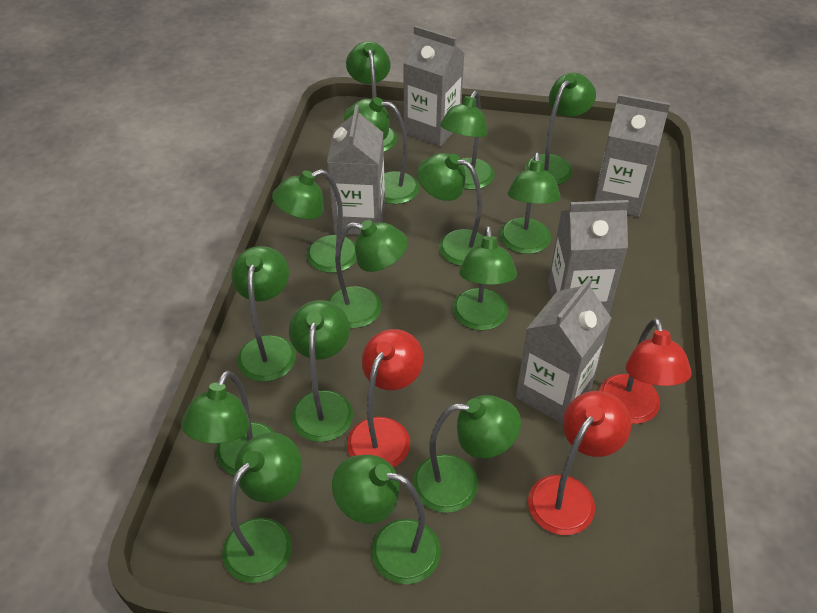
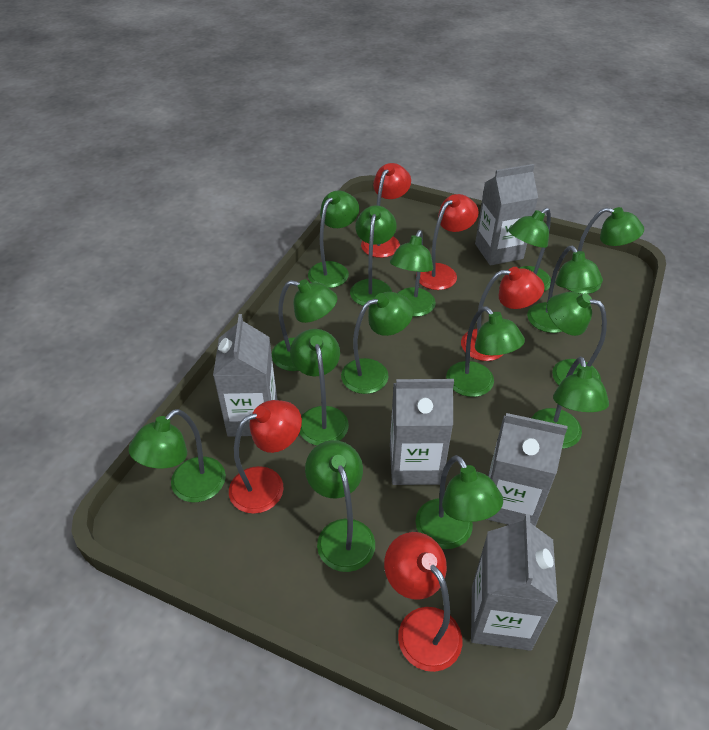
red lamp: [347,329,423,468] [528,391,631,535] [599,318,692,424] = 3 -> [229,400,302,514] [361,163,411,258] [384,532,463,672] [416,194,479,290] [461,267,545,361] = 5

